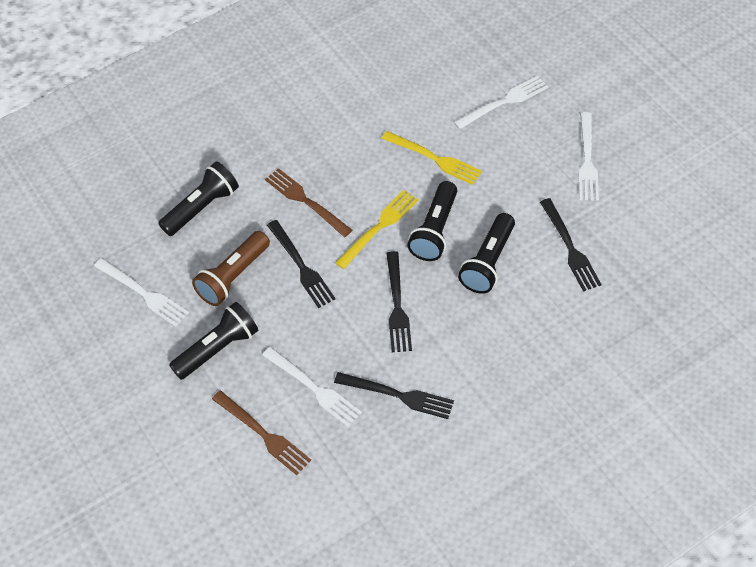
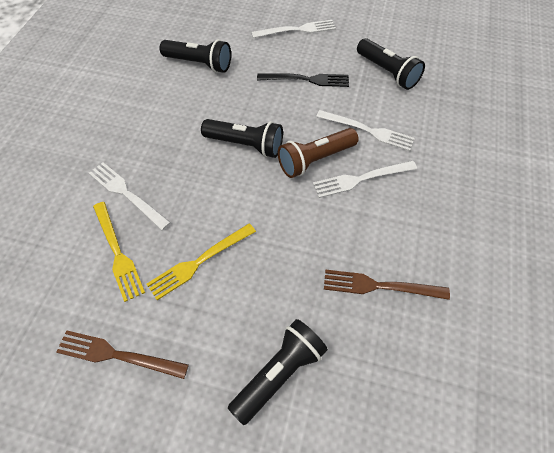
black fork: [267,220,336,308] [334,372,454,419] [386,251,412,352] [540,198,602,292] = 4 -> [257,73,349,87] = 1

